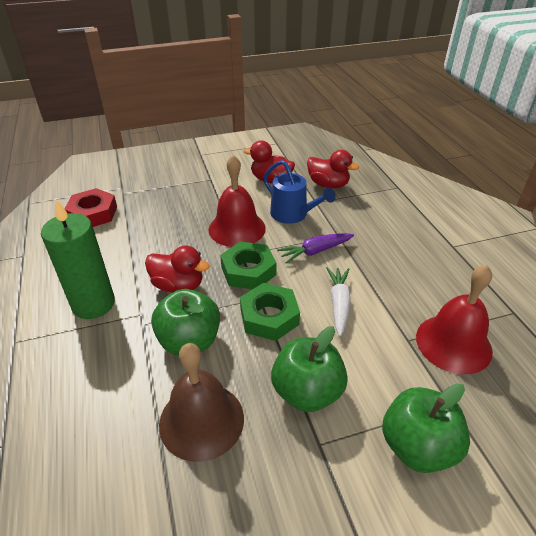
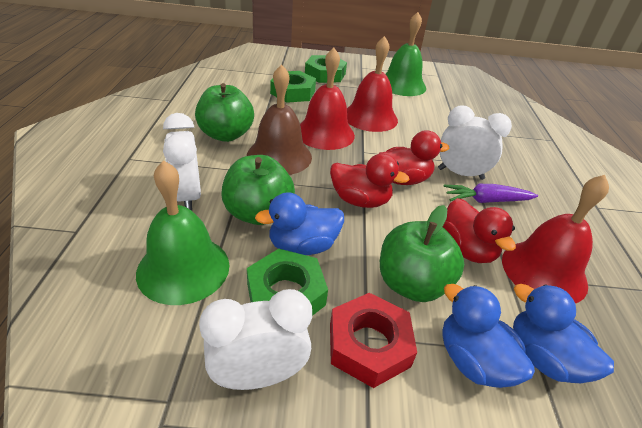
blue duck: none = 0 -> [255,192,344,255] [442,284,535,388] [513,284,614,383] = 3
blue watering can: [263,160,336,224] = 1 -> none = 0
green bell: none = 0 -> [136,160,229,305] [386,12,426,96] = 2
green candle: [41,200,115,319] = 1 -> none = 0
green nut: [220,241,277,289] [240,283,300,341] = 2 -> [247,249,328,316] [270,71,316,103] [305,55,347,83] = 3
red bell: [209,155,266,247] [416,265,493,374] = 2 -> [300,48,355,150] [347,36,398,132] [502,175,609,303] = 3
white carrot: [327,267,351,336] = 1 -> none = 0
white clock: none = 0 -> [163,113,201,211] [199,289,312,390] [438,105,512,180] = 3

